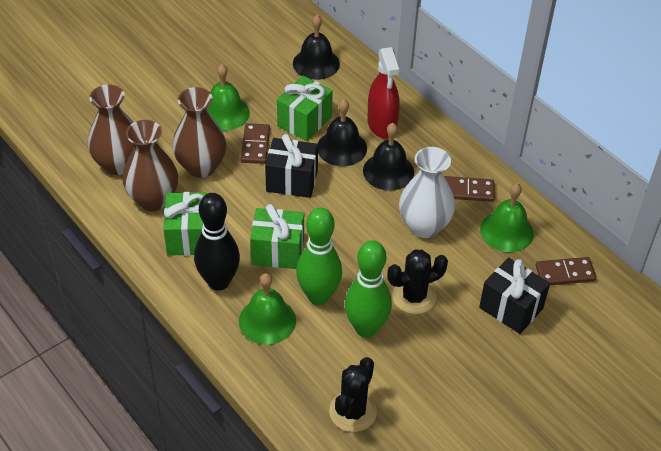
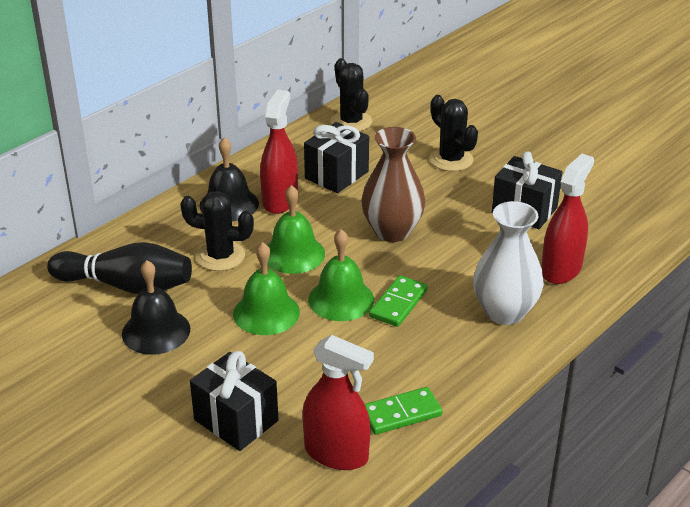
black bell: [293,15,340,80] [318,99,367,166] [363,123,414,191] = 3 -> [122,260,190,355] [200,137,259,221] = 2
black cactus: [329,357,377,432] [387,250,448,314] = 2 -> [180,191,254,271] [330,58,372,132] [430,95,478,171] = 3
black gift: [265,134,318,198] [479,257,550,334] = 2 -> [190,351,278,451] [304,122,369,193] [492,151,562,229] = 3
brown domino: [241,123,270,164] [444,176,495,202] [536,257,596,285] = 3 -> none = 0
brown vase: [88,85,135,175] [122,120,178,211] [172,87,226,178] = 3 -> [361,127,426,242] = 1
green bowling pin: [296,207,342,305] [345,240,392,338] = 2 -> none = 0
green domino: none = 0 -> [365,387,443,435] [369,275,428,327] = 2
green gift: [163,192,207,256] [250,204,304,269] [277,76,333,141] = 3 -> none = 0
red spray bottle: [367,47,400,139] = 1 -> [260,90,298,214] [303,335,374,470] [541,154,594,284] = 3

